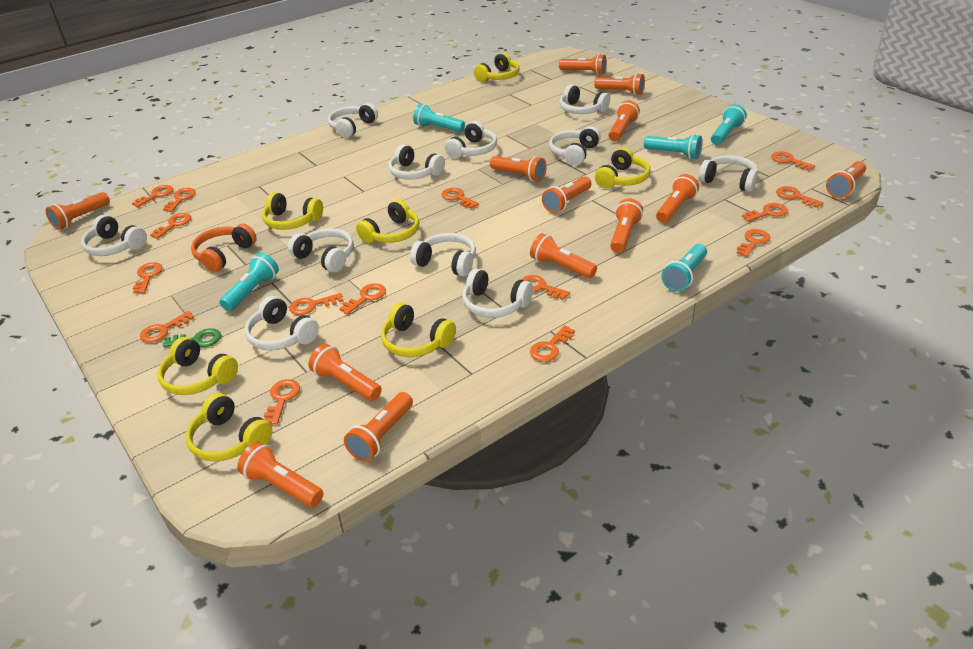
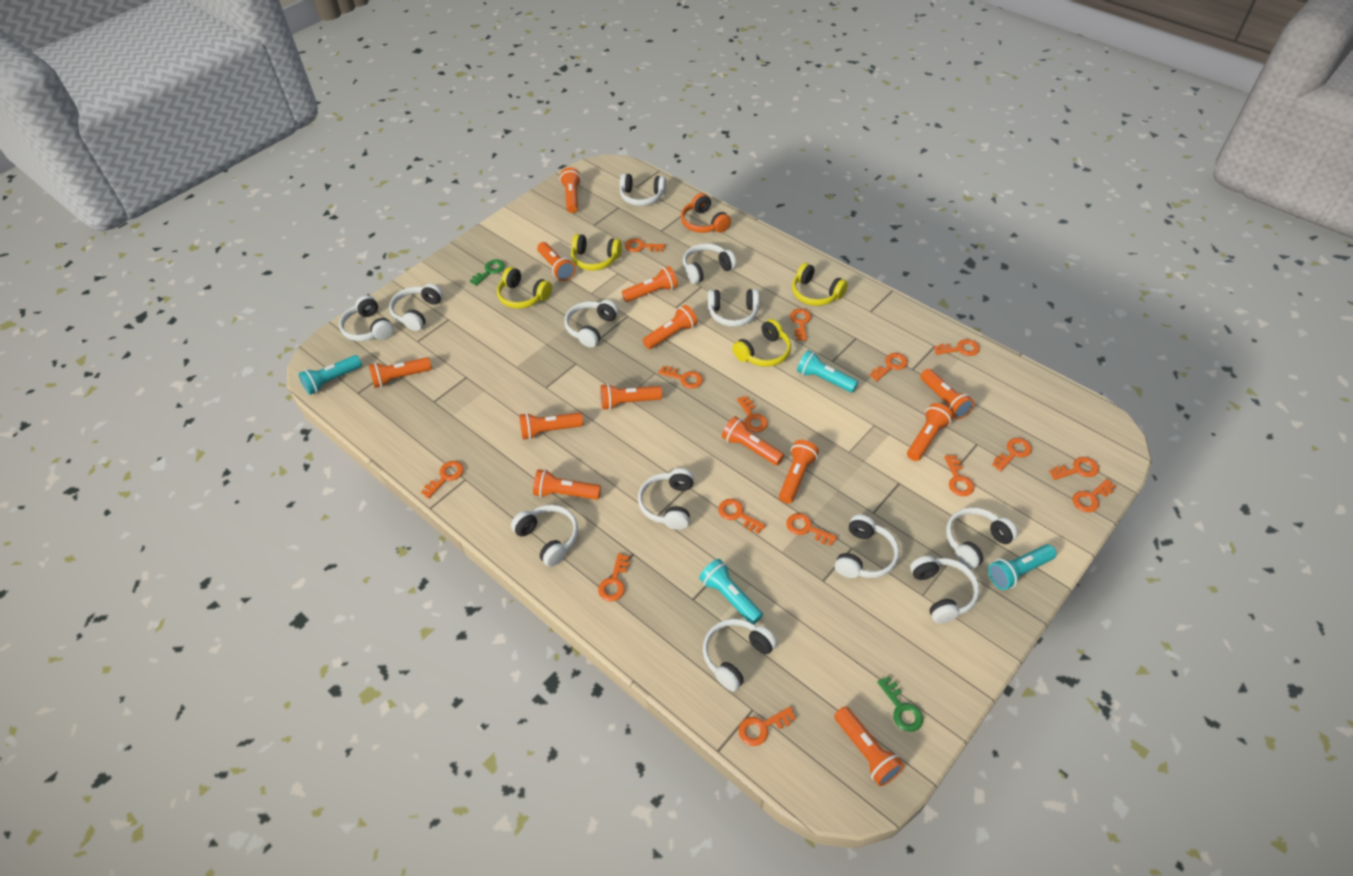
green key: [163,328,221,347] = 1 -> [470,259,505,286] [877,676,923,732] = 2
turquoise flashlight: [220,253,279,311] [413,104,465,132] [644,134,703,159] [661,244,707,292] [711,104,747,145] = 5 -> [298,355,362,395] [699,559,763,624] [797,350,858,393] [988,544,1057,590] = 4
white headphones: [81,215,147,256] [245,296,319,350] [288,228,354,273] [328,103,378,138] [389,144,445,180] [410,233,476,277] [445,121,497,159] [462,269,533,318] [549,126,601,165] [560,85,610,114] [699,155,758,192] = 11 -> [339,295,394,341] [389,284,443,331] [511,505,578,567] [564,300,619,348] [620,173,666,206] [638,468,694,530] [683,243,736,284] [703,619,777,692] [708,289,759,327] [835,514,899,578] [910,556,979,624] [946,507,1018,569] = 12
yellow headphones: [157,337,238,395] [186,393,273,461] [262,192,323,230] [356,199,419,243] [381,302,456,357] [474,53,520,82] [595,147,650,188] = 7 -> [497,267,552,309] [571,234,622,271] [732,319,791,367] [792,263,848,306] = 4

